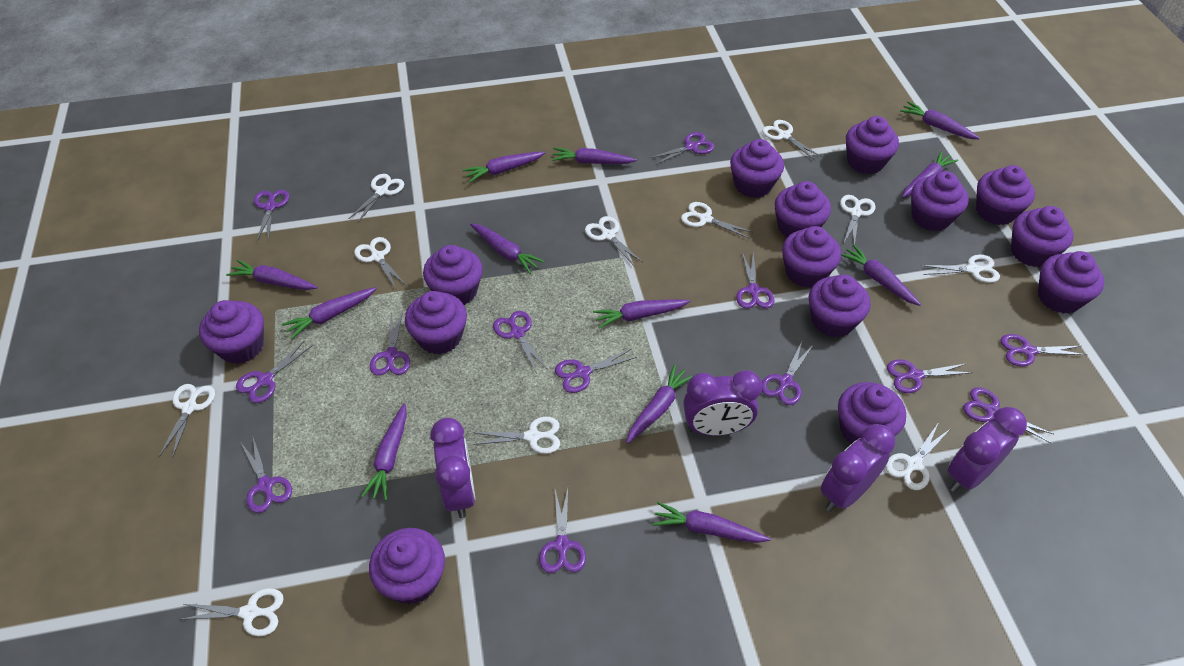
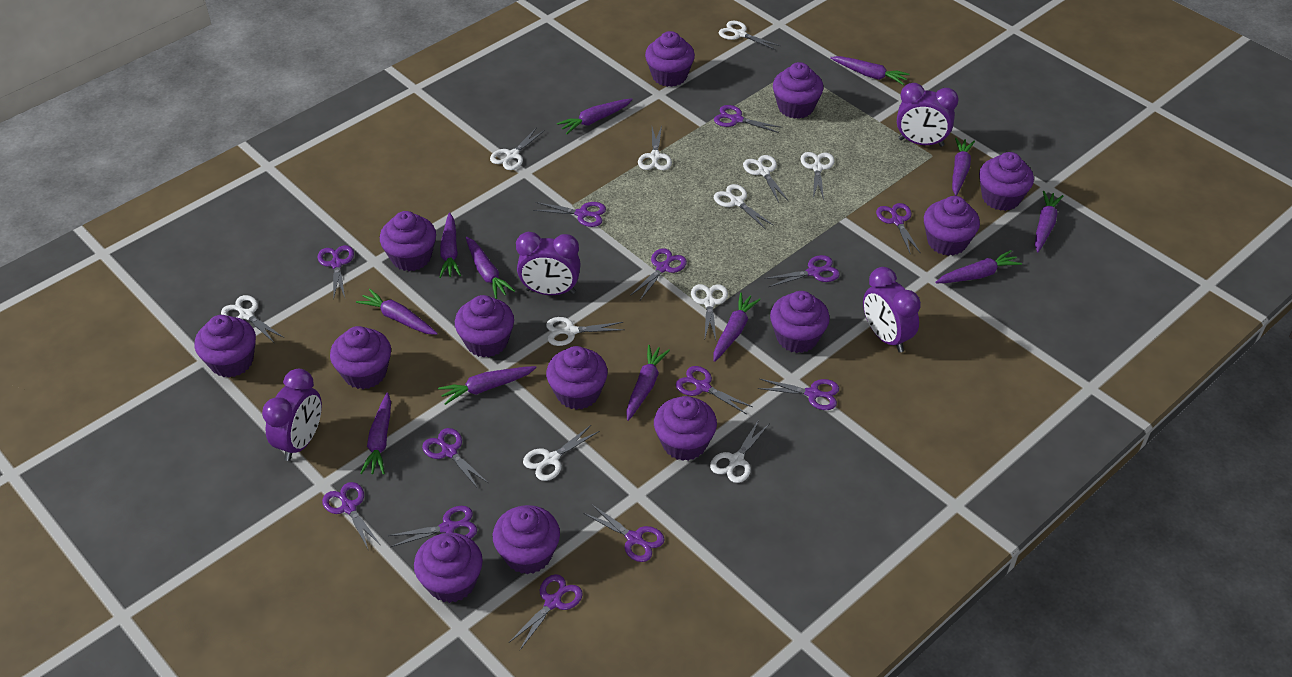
purple cupcake: [199,300,264,364] [369,528,445,604] [405,291,467,354] [423,245,483,305] [730,139,784,198] [775,181,831,237] [782,226,841,288] [809,274,871,337] [838,382,906,444] [846,116,899,174] [911,171,968,231] [976,165,1035,225] [1011,206,1073,267] [1038,251,1104,314] = 14 -> [195,315,256,377] [330,326,391,389] [380,211,436,271] [414,533,483,603] [455,295,514,358] [493,505,560,574] [546,346,608,410] [645,31,695,87] [654,396,717,461] [770,291,830,353] [773,62,824,119] [924,196,980,256] [979,152,1034,211] = 13

